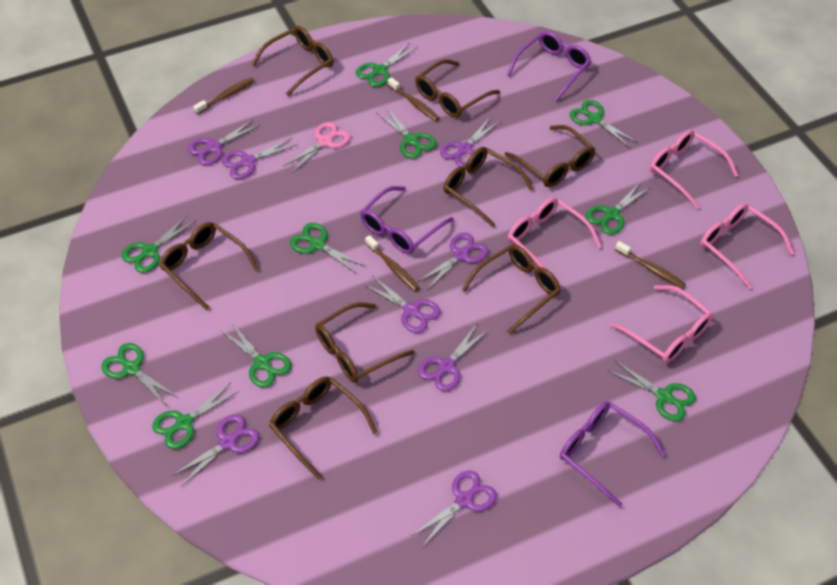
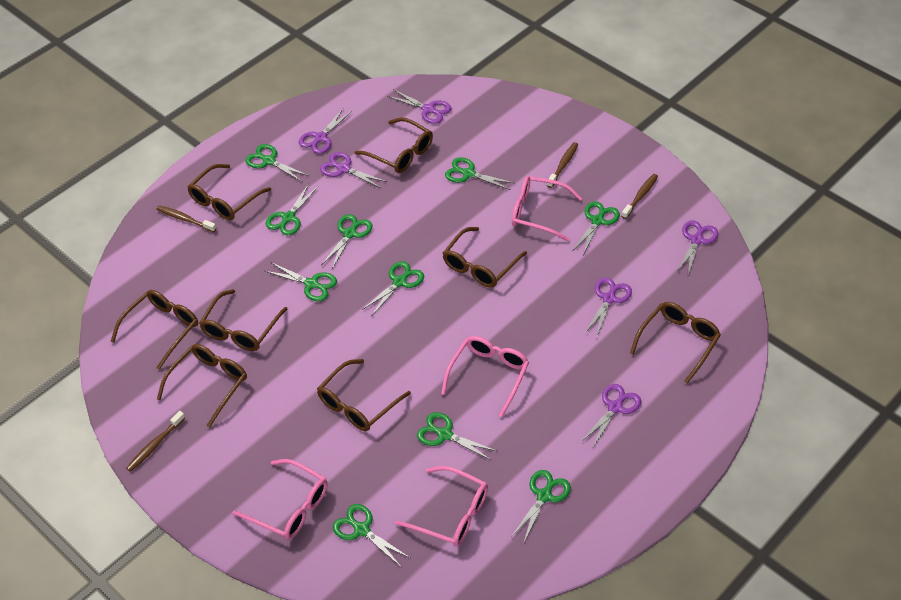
pink scissors: [284,122,350,173] = 1 -> none = 0
purple glasses: [360,186,454,254] [507,31,591,102] [560,401,665,508] = 3 -> none = 0
purple scissors: [172,414,259,486] [187,120,260,165] [222,138,298,179] [363,276,441,333] [412,470,497,547] [417,233,488,290] [418,324,488,391] [440,116,500,167] = 8 -> [299,109,352,154] [320,152,387,188] [387,89,451,124] [581,384,641,449] [585,278,632,338] [676,220,718,275] = 6

